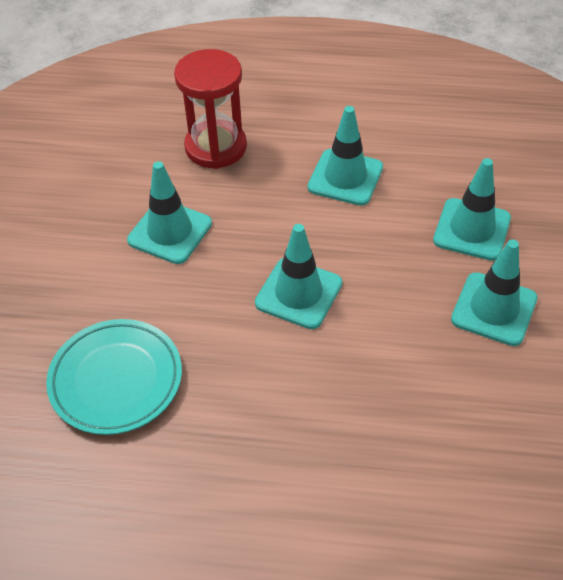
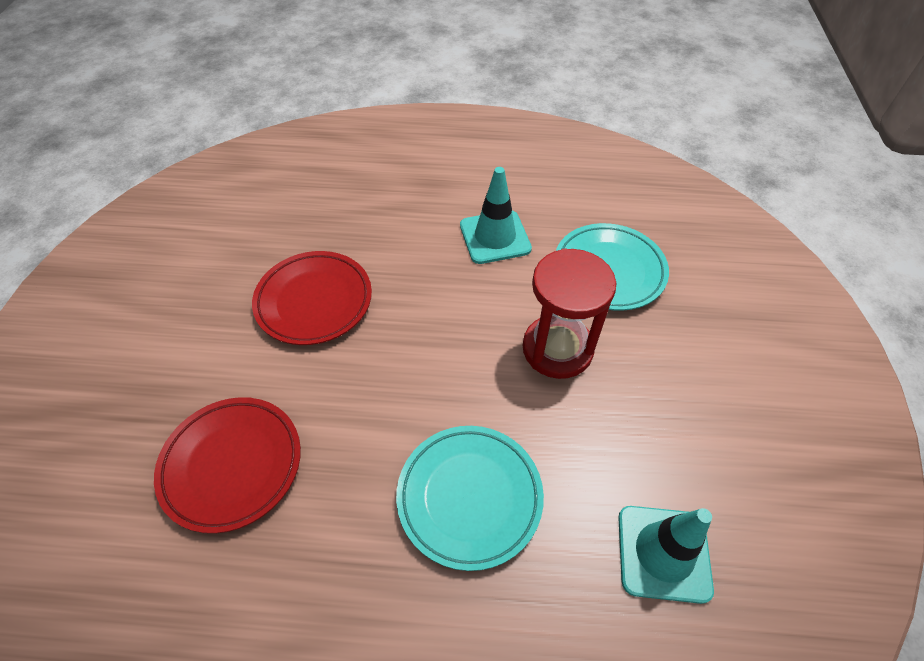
red plate: none = 0 -> [154,397,301,534] [252,251,372,345] = 2
turquoise plate: [46,319,182,435] = 1 -> [396,426,544,571] [556,223,669,311] = 2
turquoise traffic cone: [127,161,212,264] [255,224,342,329] [308,106,383,206] [433,158,511,261] [451,240,538,346] = 5 -> [460,167,532,264] [618,506,714,604] = 2

